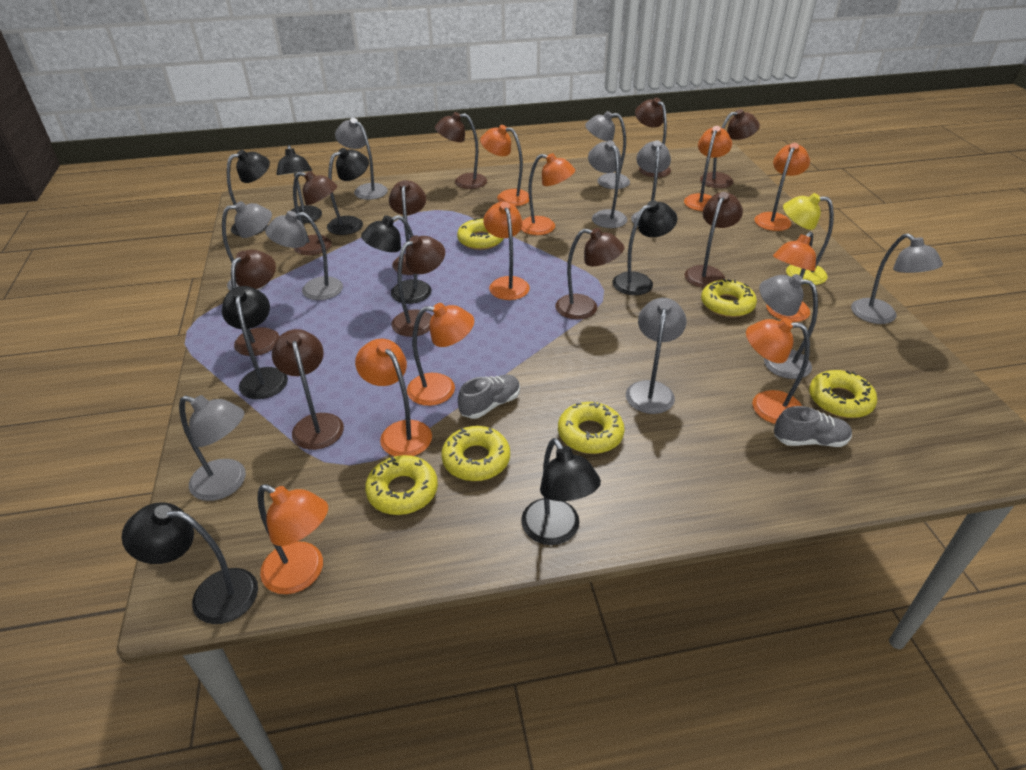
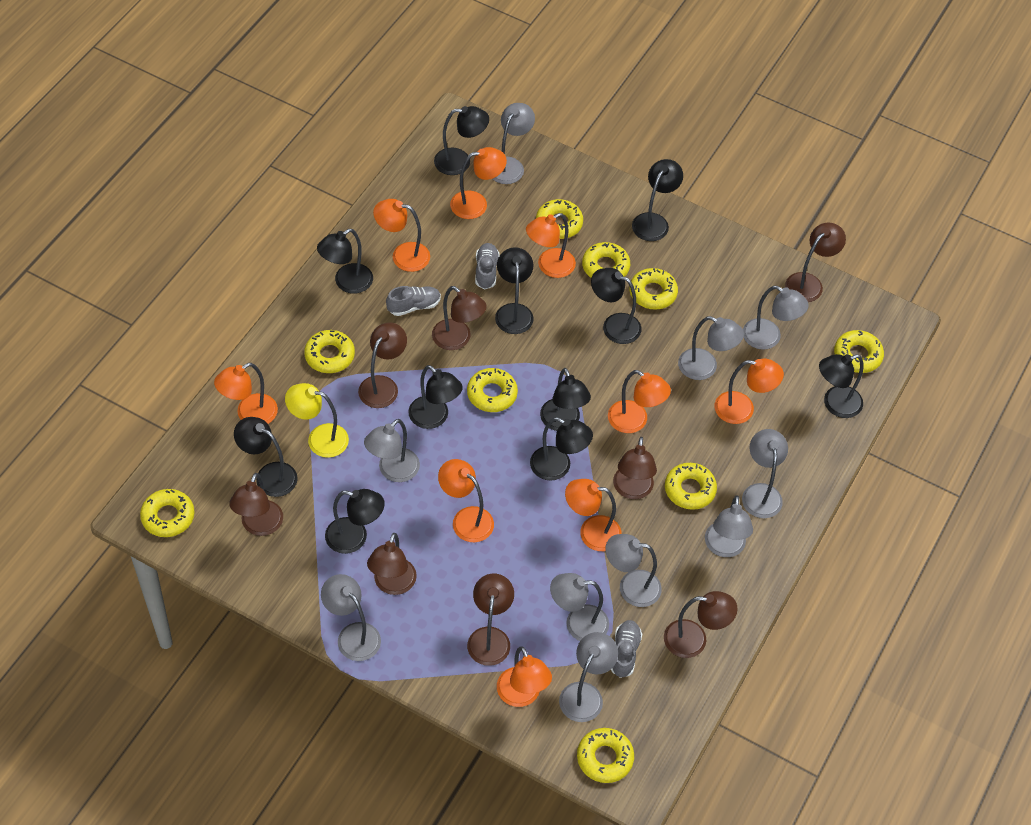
black lamp: [122,502,258,624] [222,286,288,399] [227,150,270,236] [276,145,322,224] [327,148,369,235] [361,215,432,304] [521,438,601,545] [613,200,677,295] = 8 -> [234,417,298,497] [317,229,373,294] [325,489,385,554] [408,365,463,429] [434,106,489,175] [495,247,534,334] [530,417,593,481] [540,368,591,431] [591,268,641,344] [632,159,683,241] [819,354,864,418] = 11
brown lamp: [231,250,280,356] [272,329,344,450] [293,171,337,255] [389,180,426,275] [392,235,445,337] [435,112,487,189] [555,228,624,319] [635,98,671,177] [684,192,743,288] [700,109,760,188] = 10 -> [229,473,283,536] [358,322,407,408] [367,533,417,595] [432,286,487,350] [467,574,514,666] [613,437,657,499] [664,591,737,658] [785,223,846,302] = 8
grey shoe: [458,375,520,419] [774,406,852,447] = 2 -> [386,286,441,316] [475,243,500,289] [611,620,642,678] = 3
orange lamp: [258,484,328,594] [355,339,432,456] [407,303,474,406] [480,125,529,206] [483,202,530,300] [521,153,575,235] [684,126,732,211] [746,318,810,424] [754,143,810,231] [766,232,816,322] = 10 -> [214,363,278,424] [373,199,430,272] [438,459,494,542] [450,147,507,219] [497,646,552,707] [526,213,576,278] [565,479,622,551] [608,370,671,433] [715,358,784,424] = 9
yellow donut: [365,455,438,515] [442,426,510,481] [457,218,504,250] [558,402,625,454] [701,279,757,317] [809,370,877,418] = 6 -> [140,489,195,537] [304,330,355,373] [467,368,518,412] [536,199,583,239] [577,728,634,783] [582,242,630,278] [629,268,678,310] [665,463,717,510] [834,330,884,373] = 9

